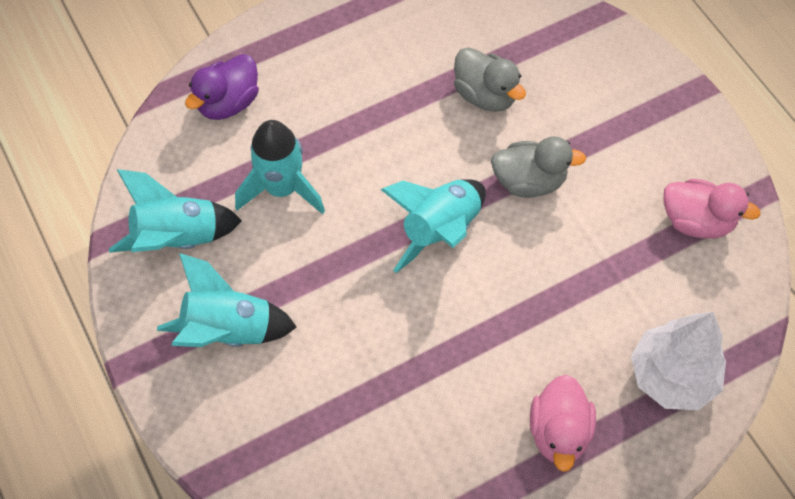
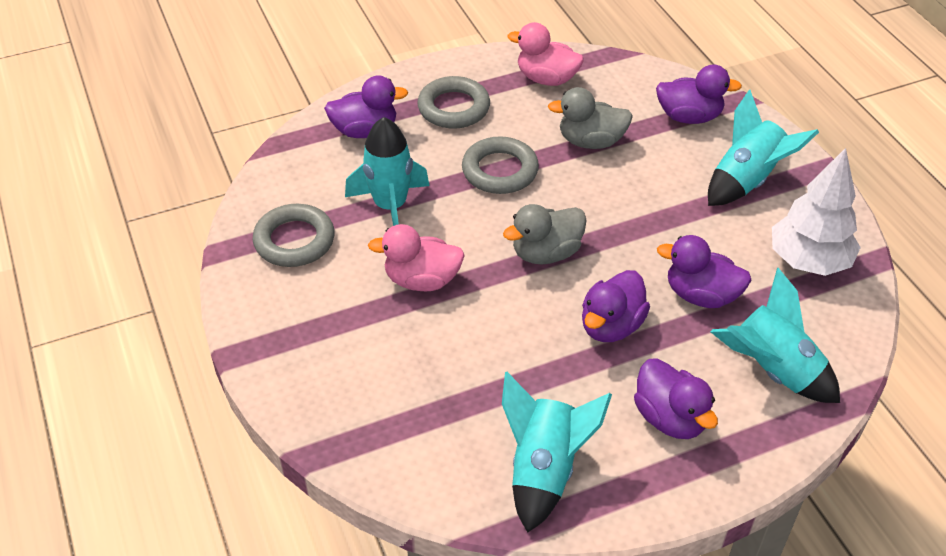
grey ring: none = 0 -> [253,204,335,267] [417,76,490,129] [462,136,539,194] = 3
purple duck: [185,54,259,120] = 1 -> [324,75,408,138] [582,270,650,342] [634,358,718,439] [656,65,742,124] [657,235,752,308] = 5

